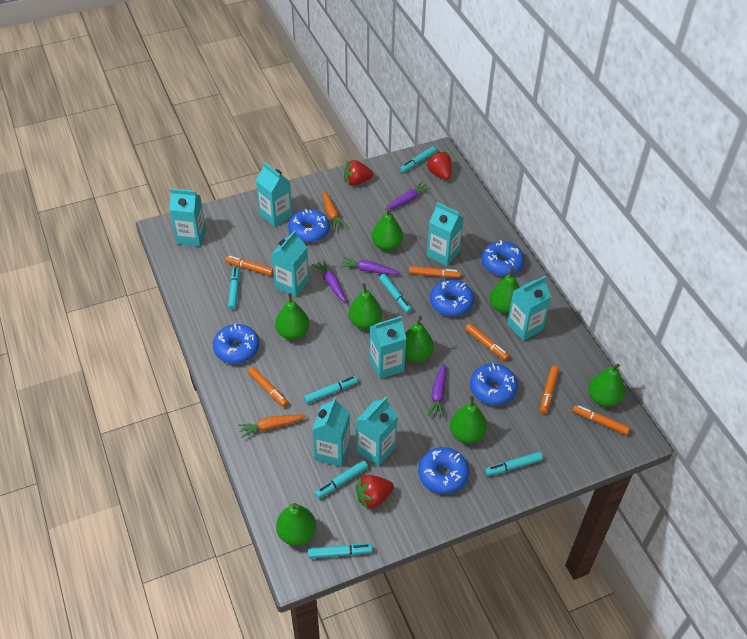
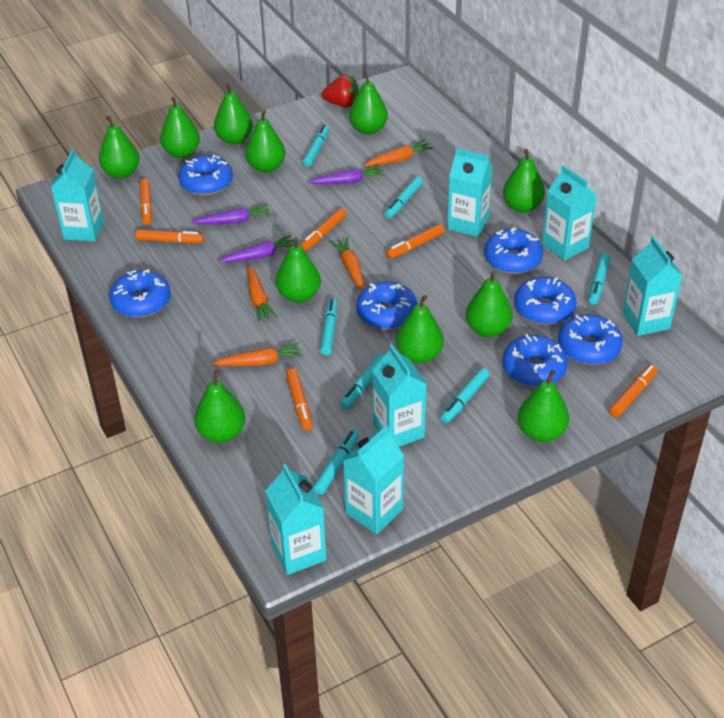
blue donut: [213,323,259,364] [288,208,330,243] [418,447,469,494] [430,279,474,316] [470,363,518,405] [481,240,524,276] = 6 -> [109,269,171,318] [178,155,233,195] [356,281,418,329] [484,227,543,274] [502,334,568,387] [514,277,576,325] [558,314,623,365] = 7
green pear: [275,293,310,340] [276,503,316,546] [349,283,382,329] [372,208,403,251] [405,316,434,362] [450,396,487,443] [490,267,520,314] [588,364,625,407] = 8 -> [99,116,140,179] [160,97,200,158] [194,370,245,443] [214,83,253,145] [245,110,286,173] [275,237,321,303] [349,72,388,135] [396,295,444,364] [466,271,513,337] [503,149,545,213] [518,370,569,442] = 11
orange carrot: [238,415,307,438] [322,191,347,230] = 2 -> [213,342,303,366] [248,265,278,322] [330,237,365,290] [364,140,433,166] = 4
purple carrot: [312,260,347,302] [340,257,400,275] [385,181,431,211] [428,363,446,418] = 4 -> [192,204,271,224] [218,235,298,263] [308,165,384,184] = 3
red strawberry: [344,160,373,186] [355,475,394,509] [426,151,452,180] = 3 -> [322,75,359,108] = 1
turquoise carton: [170,188,206,247] [256,162,292,227] [271,230,309,297] [312,397,350,467] [356,397,398,466] [370,316,407,379] [427,202,464,266] [507,276,551,341] = 8 -> [51,149,104,241] [265,464,326,575] [343,425,404,534] [372,344,426,447] [447,148,493,237] [542,165,597,261] [623,236,683,336] = 7

